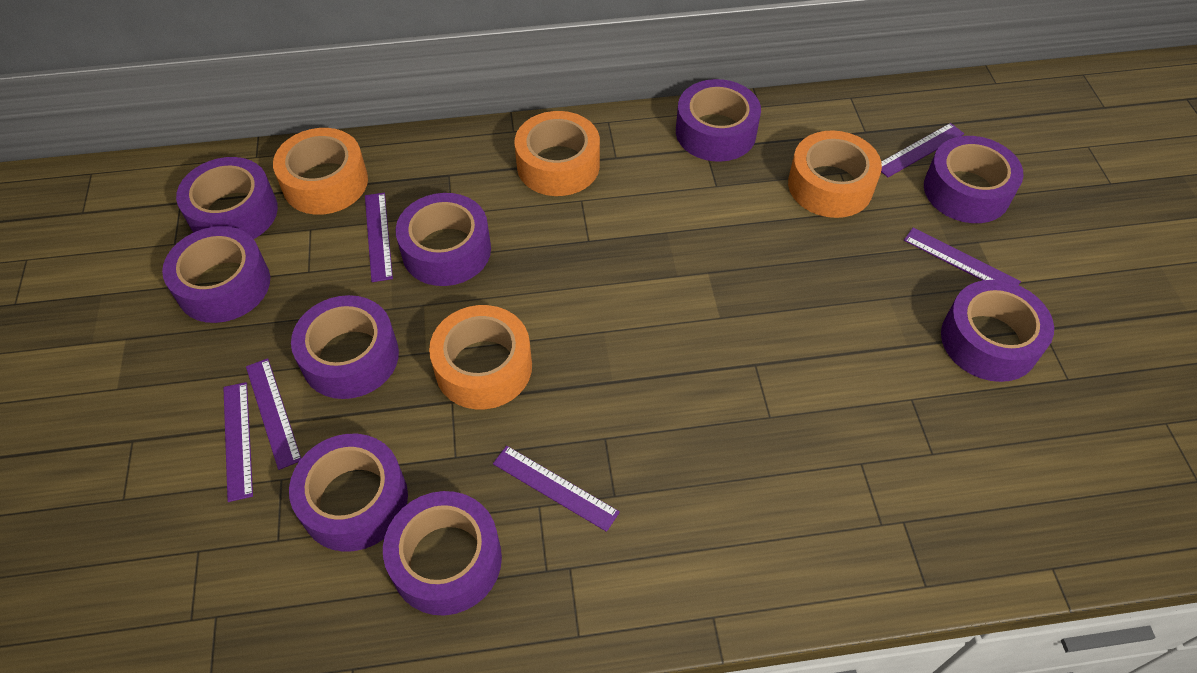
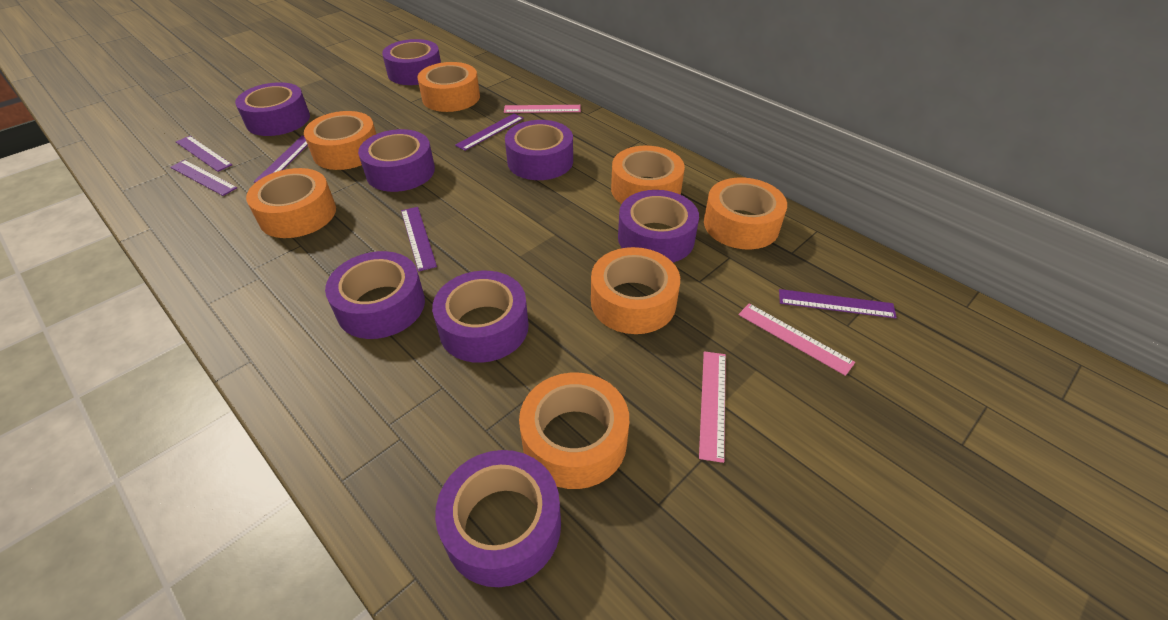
orange tape: [273,128,368,215] [429,305,532,409] [515,111,600,196] [788,130,882,218] = 4 -> [246,168,336,238] [304,111,376,170] [417,62,480,112] [519,372,629,489] [591,247,680,334] [611,145,685,204] [704,177,787,249] = 7
pink ruler: none = 0 -> [504,105,581,113] [699,351,726,463] [738,303,855,376] = 3
purple tape: [162,226,270,323] [176,157,278,239] [289,434,408,552] [291,295,399,399] [383,491,502,615] [396,193,491,286] [676,79,761,162] [924,136,1023,223] [941,280,1054,382] = 9 -> [235,82,310,136] [325,251,425,339] [358,129,435,192] [382,39,441,85] [432,271,529,363] [435,450,561,587] [505,120,573,180] [618,190,699,262] = 8

